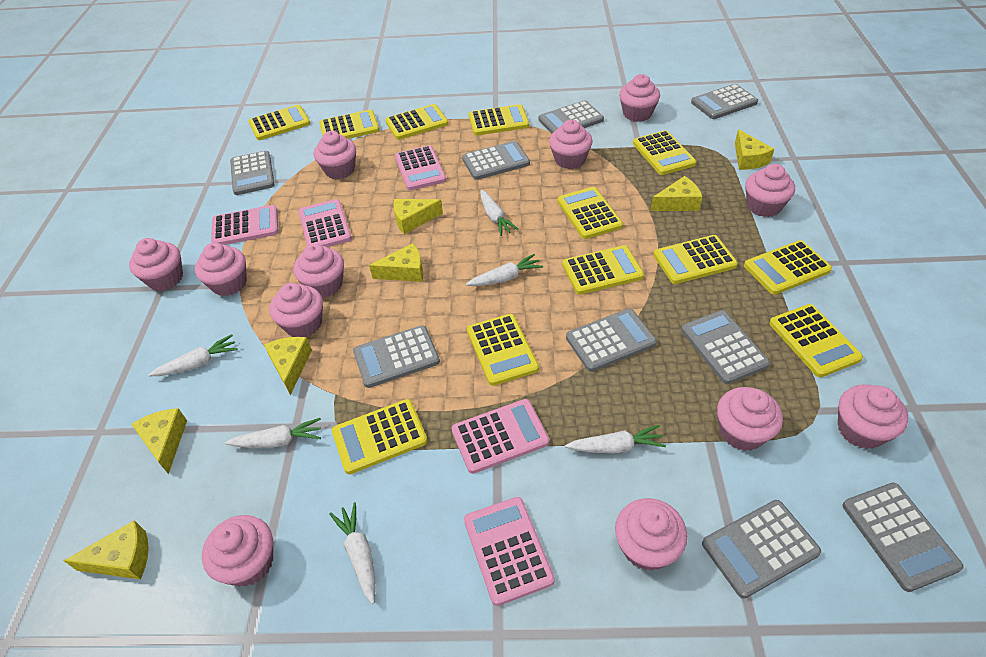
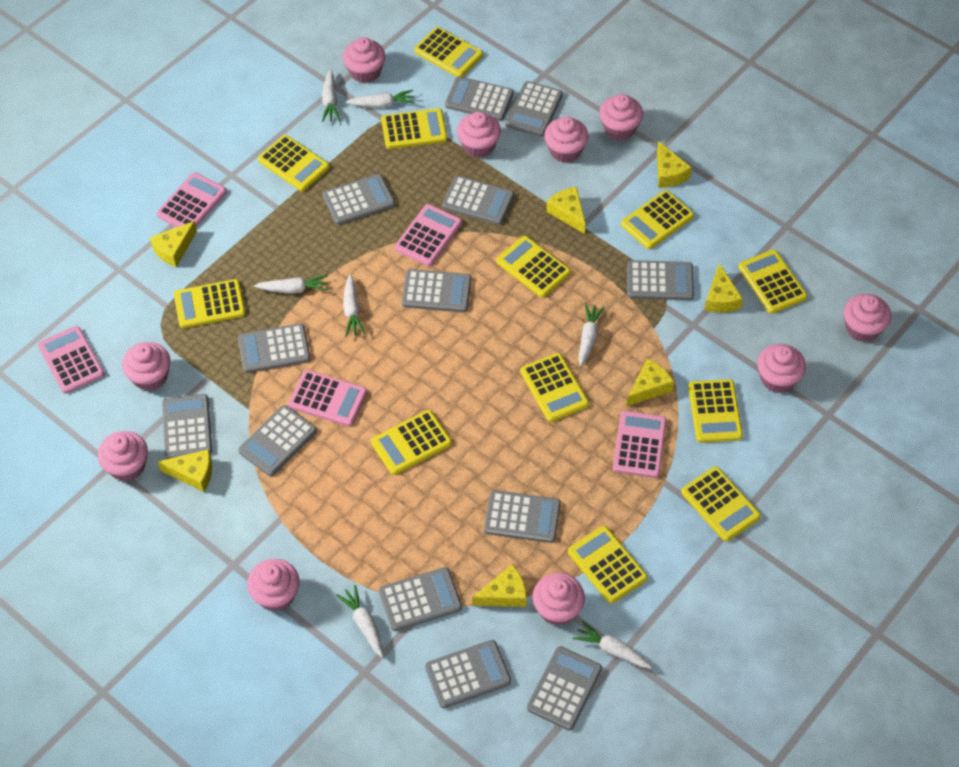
grey calculator: [230,151,274,195] [353,325,440,388] [462,141,530,180] [539,100,604,134] [566,309,657,372] [681,310,770,384] [691,84,758,119] [702,500,821,599] [843,483,964,592] = 9 -> [162,394,212,459] [238,323,311,373] [238,405,317,476] [323,174,395,225] [379,567,462,631] [402,269,471,312] [425,640,511,708] [442,175,514,225] [445,76,514,121] [484,490,561,543] [506,81,563,137] [527,646,602,730] [627,260,694,300] = 13
pink cupcake: [129,238,183,291] [195,243,247,296] [202,515,273,586] [270,283,323,337] [293,244,344,298] [314,131,356,179] [549,119,593,169] [615,498,687,571] [619,74,660,122] [717,387,783,451] [745,164,795,217] [838,384,908,449] = 12 -> [98,431,148,482] [122,342,171,391] [247,559,300,611] [343,37,385,83] [457,112,501,158] [532,573,585,626] [544,117,589,163] [599,94,643,140] [757,344,806,393] [844,294,891,342] = 10
white carrot: [149,334,238,376] [225,418,321,448] [329,502,375,604] [466,254,543,286] [481,190,519,236] [565,425,666,454] = 6 -> [254,275,328,294] [322,69,340,122] [336,585,383,658] [343,274,365,337] [346,90,415,108] [573,621,652,669] [578,303,604,366] = 7

